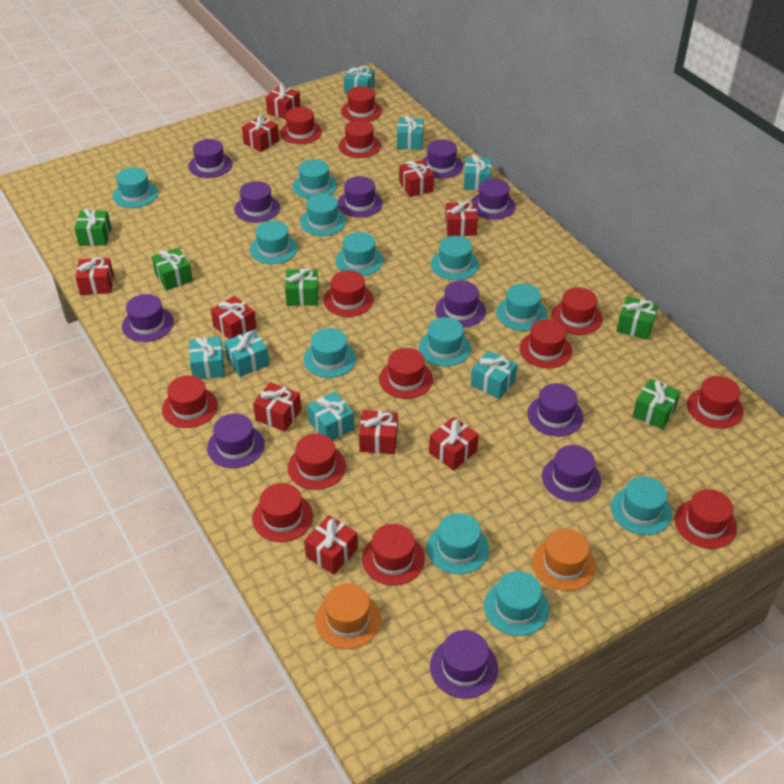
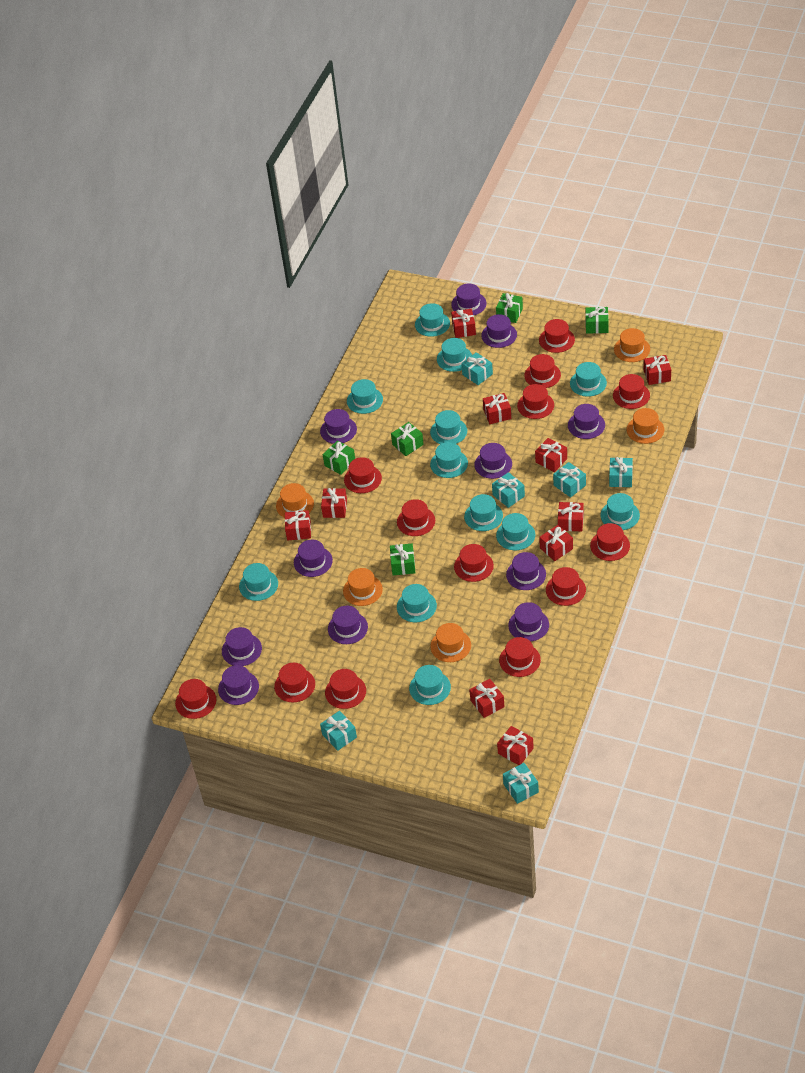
orange hat: [315,583,381,649] [532,529,596,591] = 2 -> [276,483,314,518] [343,568,383,606] [430,623,471,662] [614,328,650,362] [627,408,664,444] = 5
turquoise gift: [189,337,225,379] [224,330,269,377] [307,391,354,440] [344,66,375,94] [397,115,424,150] [464,155,492,190] [471,350,517,399] = 7 -> [320,711,357,751] [461,352,493,385] [492,472,525,508] [503,763,539,804] [553,462,586,498] [609,457,633,487] = 6

